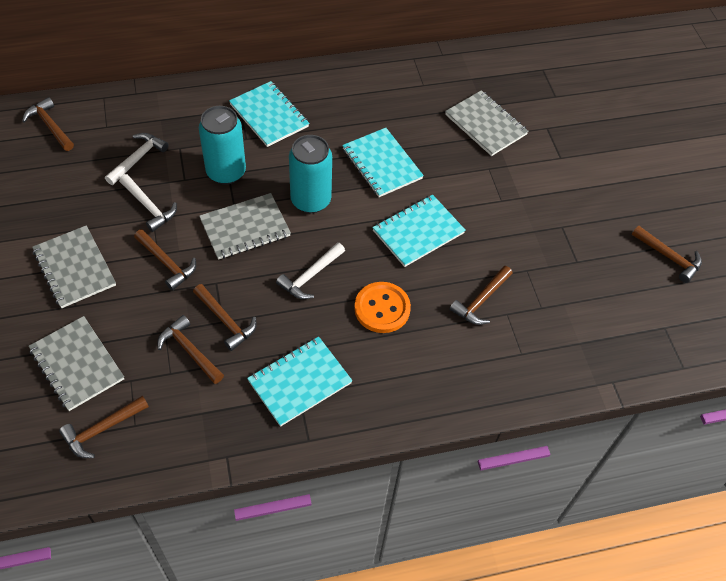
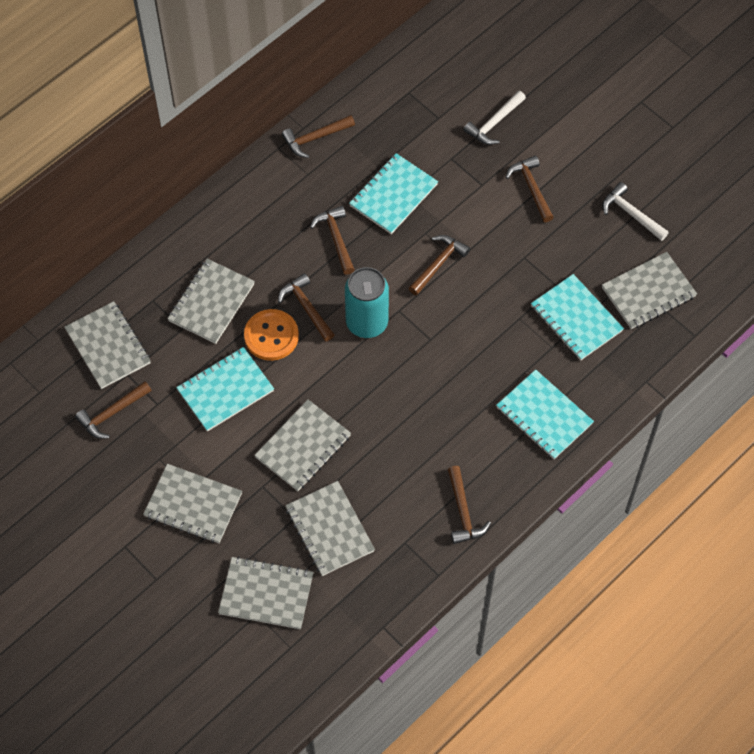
grey notebook: [29,316,124,411] [32,225,116,308] [199,193,291,260] [445,90,529,156] = 4 -> [64,301,151,389] [143,464,242,543] [167,259,255,344] [218,556,314,629] [254,400,351,491] [285,481,375,576] [602,252,697,329] = 7
turquoise can: [199,106,246,185] [289,135,332,213] = 2 -> [345,267,389,338] = 1
white hammer: [105,133,169,185] [119,174,177,232] [276,242,345,299] = 3 -> [463,91,526,145] [602,182,669,241] = 2

